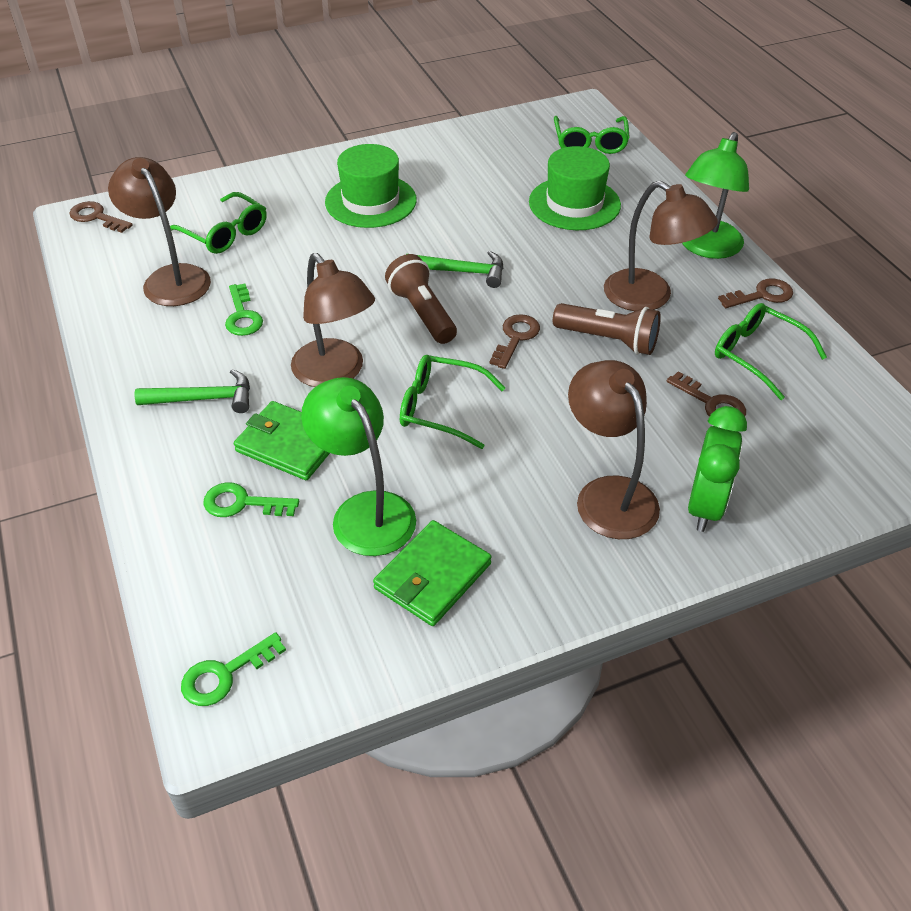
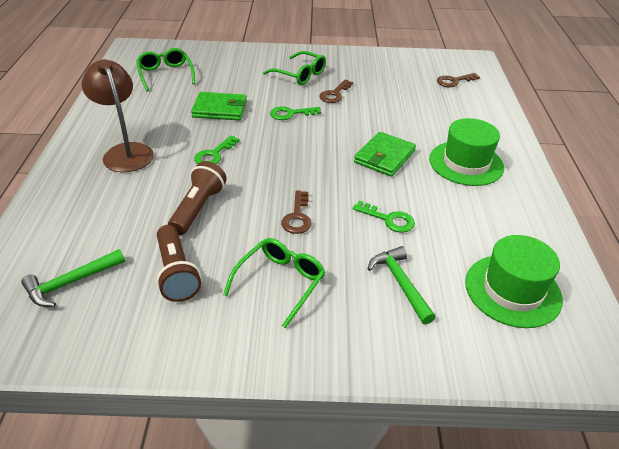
brown key: [69,201,133,233] [489,314,540,369] [666,371,746,417] [718,278,793,308] = 4 -> [281,190,312,234] [319,80,353,103] [437,73,480,87] = 3
brown lamp: [108,157,211,306] [291,253,375,387] [568,360,660,539] [604,181,718,311] = 4 -> [82,59,154,172] = 1
green clock: [688,406,747,532] = 1 -> none = 0
green glasses: [170,192,267,254] [400,355,505,449] [554,116,630,154] [715,303,827,400] = 4 -> [136,48,195,91] [223,238,325,329] [263,51,326,85] = 3
green lamp: [301,377,416,556] [682,132,749,259] = 2 -> none = 0

